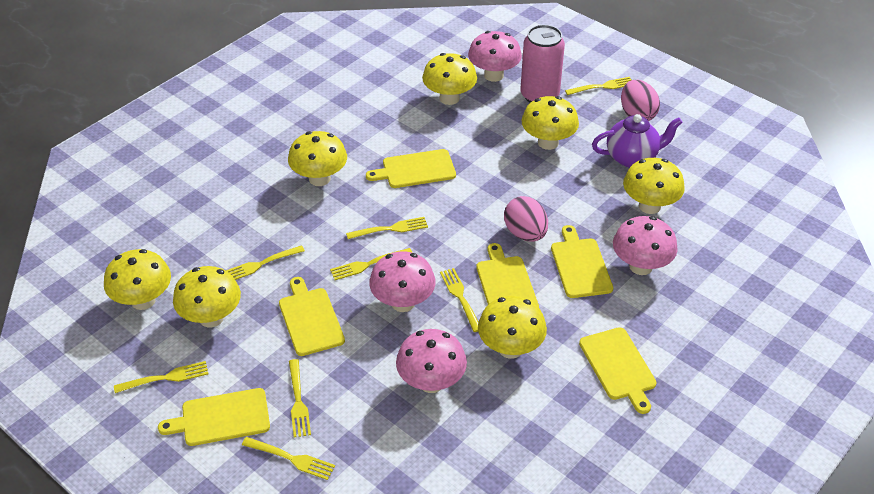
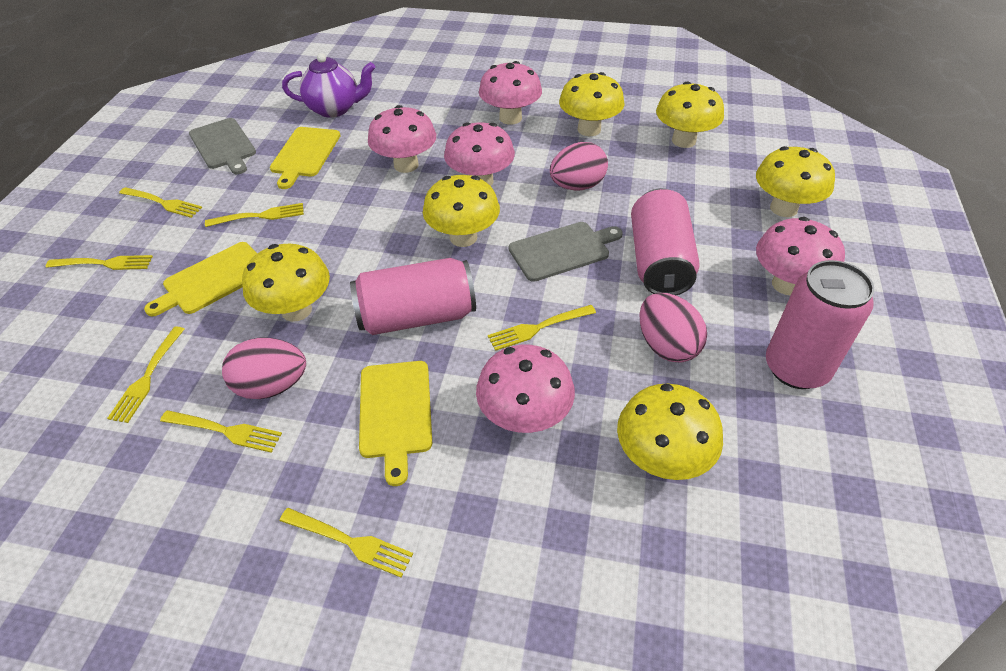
grey cutting board: none = 0 -> [189,118,256,174] [509,222,623,282] = 2
pink can: [521,25,565,103] = 1 -> [350,258,476,335] [631,188,700,295] [766,260,875,389] = 3
pink egg: [504,196,548,242] [621,80,660,121] = 2 -> [222,338,306,399] [550,142,608,191] [639,293,707,363] = 3
pink mushroom: [369,251,436,312] [396,329,467,393] [468,31,522,82] [613,216,678,275] = 4 -> [368,105,436,173] [444,122,515,186] [476,345,575,433] [479,61,542,125] [756,217,845,295] = 5
yellow cutting board: [158,388,270,446] [279,277,345,356] [366,149,456,188] [477,243,539,307] [551,225,613,298] [579,327,657,414] = 6 -> [144,242,257,316] [270,127,341,189] [359,361,432,486] = 3
yellow fork: [114,361,208,393] [226,245,305,280] [242,437,335,480] [289,359,311,438] [330,248,412,280] [346,217,428,239] [440,268,478,332] [565,77,632,95] = 8 -> [46,255,153,270] [107,326,185,423] [119,187,202,218] [160,410,282,453] [205,203,304,227] [280,508,413,578] [488,305,596,351] = 7
yellow mushroom: [104,249,171,310] [173,266,241,327] [288,131,347,186] [422,53,477,105] [478,296,547,359] [521,96,579,150] [623,158,685,214] = 7 -> [242,244,330,322] [423,175,500,247] [559,72,625,136] [617,384,723,480] [656,82,724,148] [756,146,835,217] = 6

